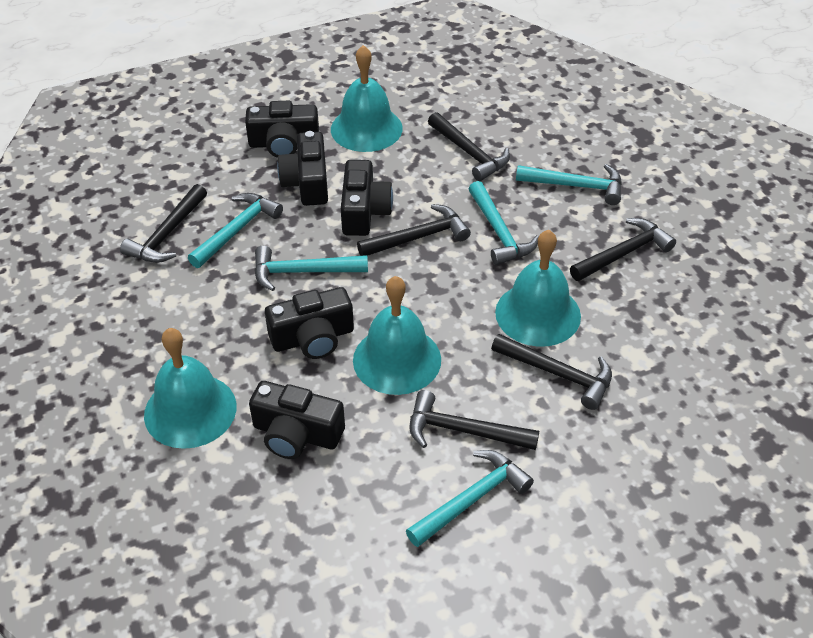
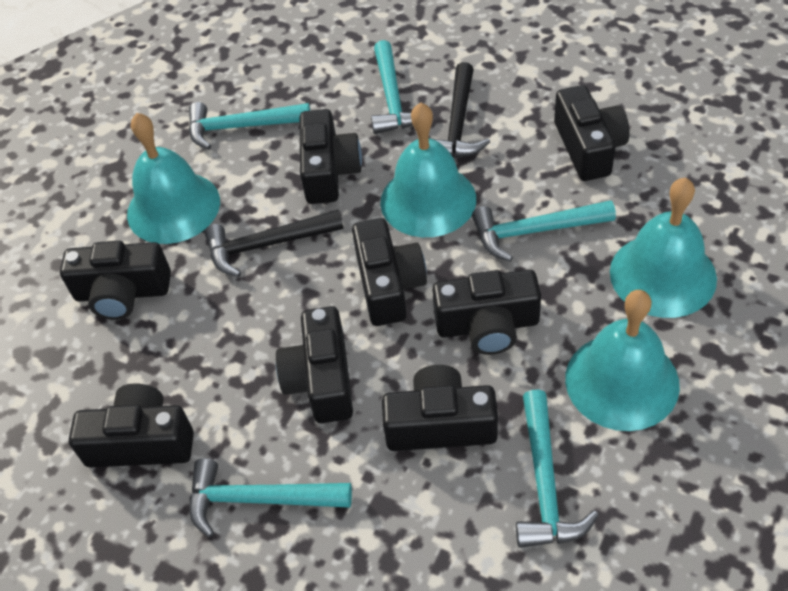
black camera: [245,101,319,158] [249,381,345,459] [265,287,354,359] [277,131,328,206] [341,160,393,236] = 5 -> [60,241,171,320] [69,384,194,467] [276,306,353,423] [300,109,362,204] [352,218,427,326] [382,365,498,451] [432,270,541,355] [554,85,630,181] = 8
black hammer: [120,184,207,263] [357,204,471,256] [410,390,539,450] [428,112,510,181] [491,334,612,410] [570,218,676,281] = 6 -> [205,210,343,277] [430,62,490,158] = 2

